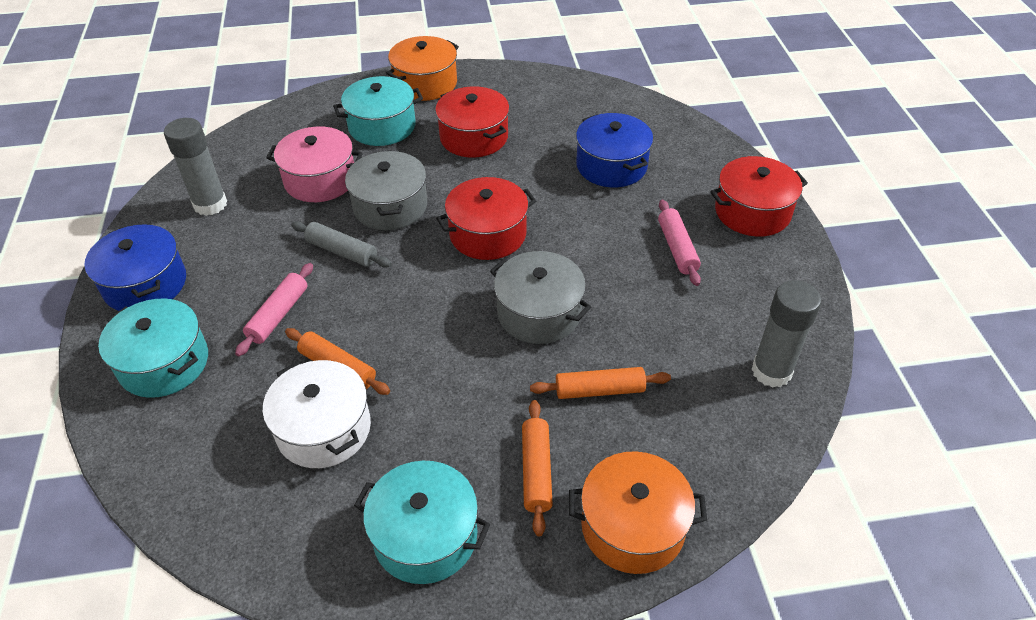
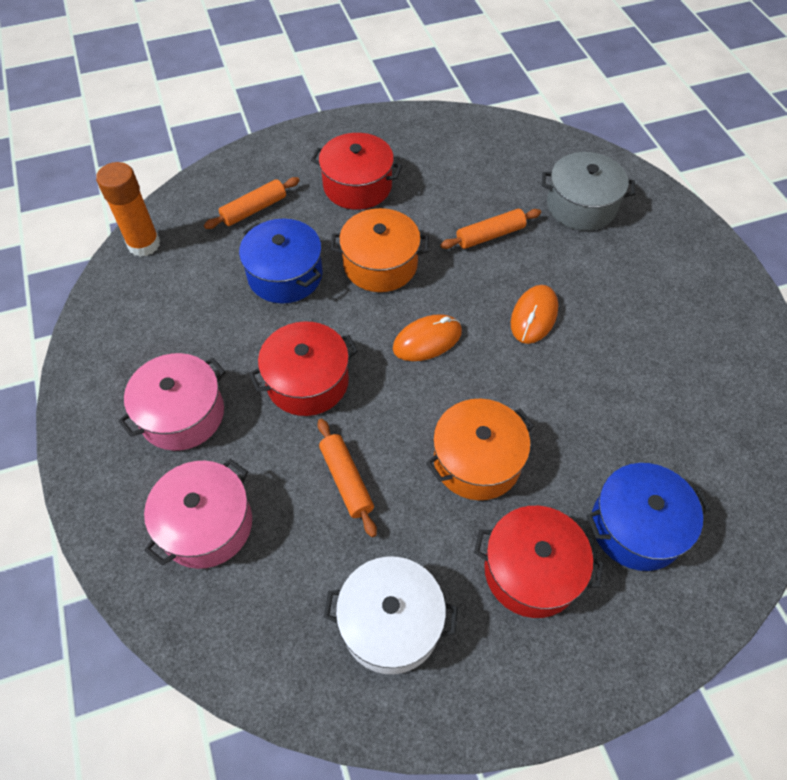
grey glue stick: [164,118,227,216] [751,280,821,388] = 2 -> none = 0
grey pot: [345,150,427,230] [490,251,591,344] = 2 -> [542,152,635,231] = 1
grey rolling pin: [291,221,392,268] = 1 -> none = 0
orange glue stick: none = 0 -> [96,162,160,257] = 1
orange mouse: none = 0 -> [393,314,462,361] [511,285,558,344] = 2
pink pot: [266,126,363,202] = 1 -> [118,353,226,451] [144,459,252,569] = 2
pink rolling pin: [235,263,313,356] [658,199,701,286] = 2 -> none = 0
turquoise pot: [98,298,208,398] [333,76,423,146] [354,461,490,584] = 3 -> none = 0

